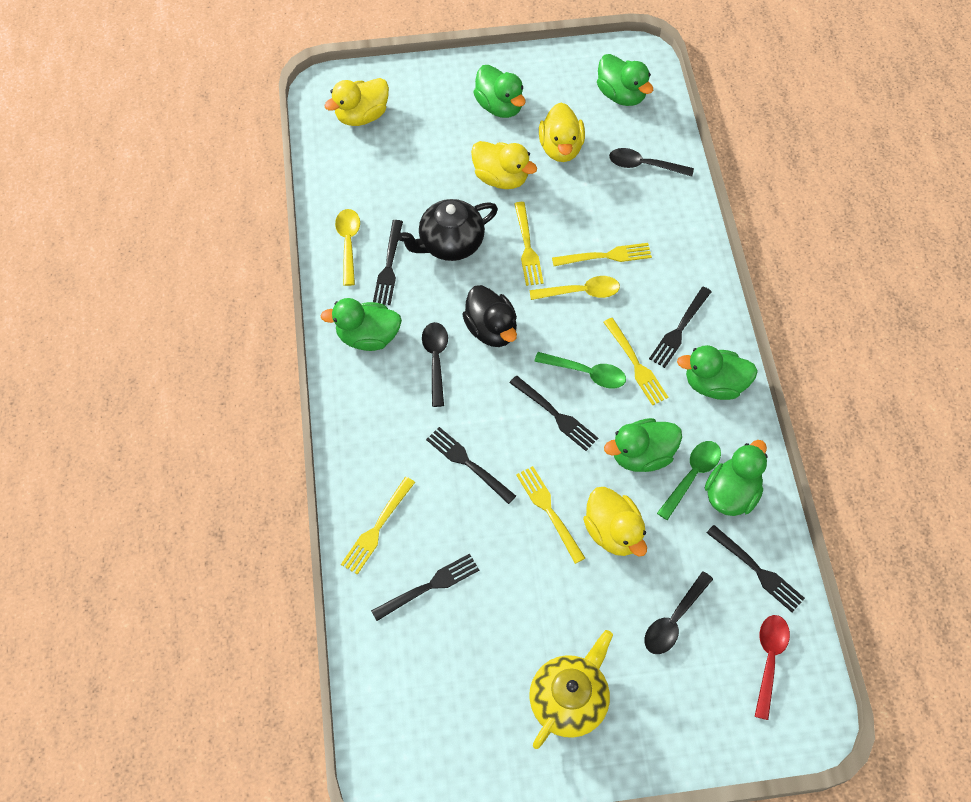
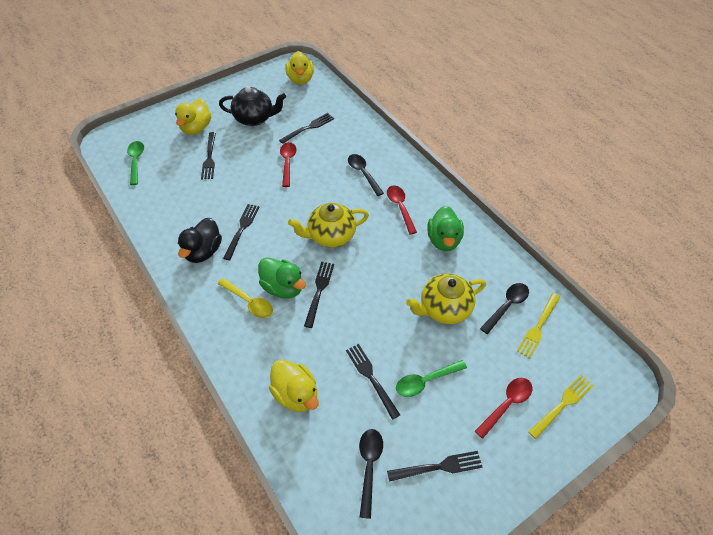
green duck: [320,298,402,351] [473,65,525,118] [597,54,653,106] [604,418,682,472] [677,345,758,400] [705,440,768,516] = 6 -> [258,257,306,299] [427,206,464,251] = 2
red spoon: [755,615,790,720] = 1 -> [280,142,297,187] [387,186,417,234] [475,378,532,439] = 3
yellow duck: [324,78,389,126] [471,141,537,189] [539,103,585,162] [583,487,647,557] = 4 -> [175,98,211,135] [269,359,318,412] [285,51,314,85] = 3
yellow fork: [341,477,415,575] [514,202,544,286] [516,466,585,564] [552,243,652,266] [603,318,669,406] = 5 -> [517,293,560,358] [528,375,594,439] = 2
yellow spoon: [335,209,360,286] [530,276,620,300] = 2 -> [218,278,273,318] = 1
yellow teapot: [529,630,613,749] = 1 -> [288,203,369,248] [406,274,486,324] = 2

